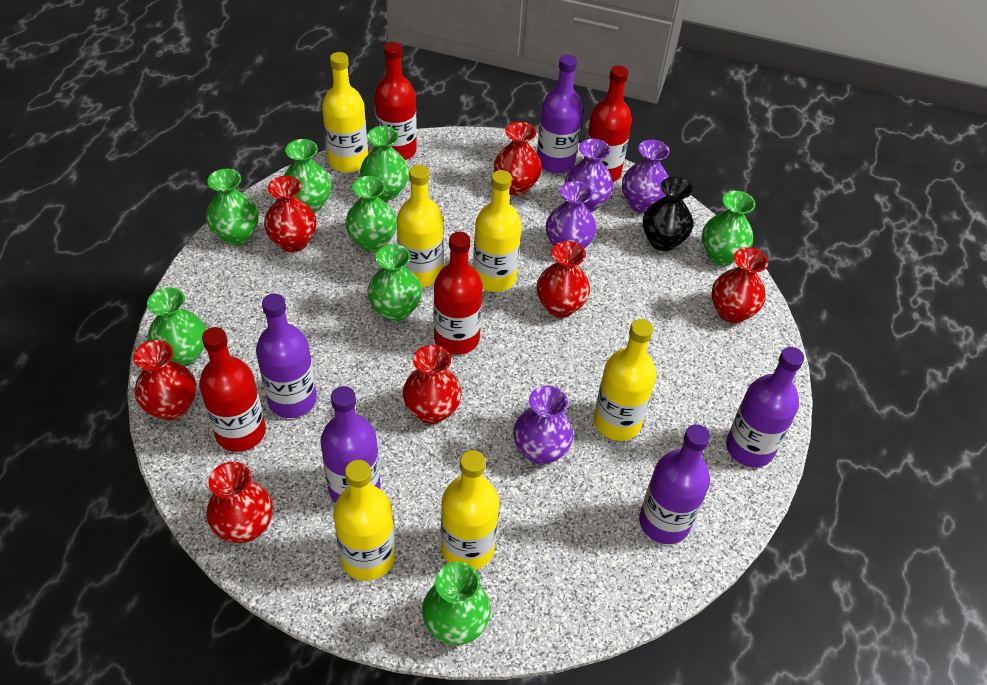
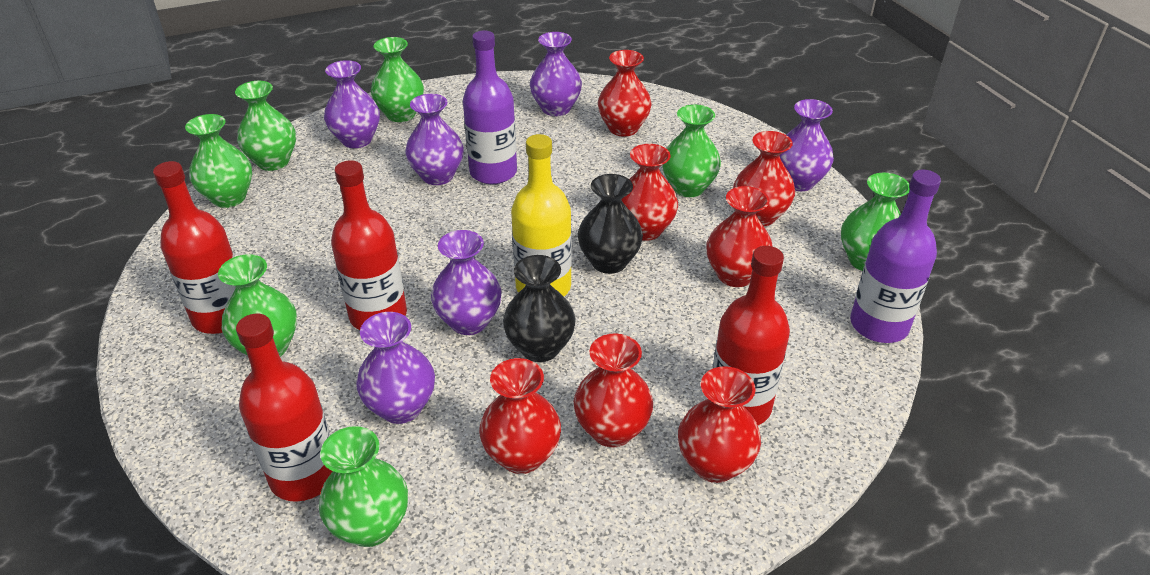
black vase: [643,177,693,251] = 1 -> [503,255,576,362] [578,174,643,274] = 2
green vase: [147,287,206,367] [206,169,259,245] [284,139,332,213] [345,176,397,252] [360,126,409,201] [367,244,422,322] [422,562,491,645] [702,191,756,265] = 8 -> [185,114,252,208] [218,254,297,357] [235,81,296,171] [319,426,408,547] [371,37,424,122] [662,105,721,197] [841,173,910,271] = 7
purple bottle: [256,294,317,418] [320,386,380,503] [537,55,583,173] [639,424,710,544] [726,347,804,467] = 5 -> [463,31,517,184] [850,170,941,343] = 2
purple vase: [513,385,574,465] [546,181,596,249] [565,139,614,212] [622,140,670,213] = 4 -> [324,60,380,148] [356,312,435,424] [405,94,464,185] [431,230,502,335] [530,32,582,116] [780,99,834,191] = 6
yellow bottle: [322,52,368,173] [333,460,395,581] [397,165,443,287] [441,450,499,570] [473,170,521,292] [594,319,656,441] = 6 -> [511,134,572,296] = 1

